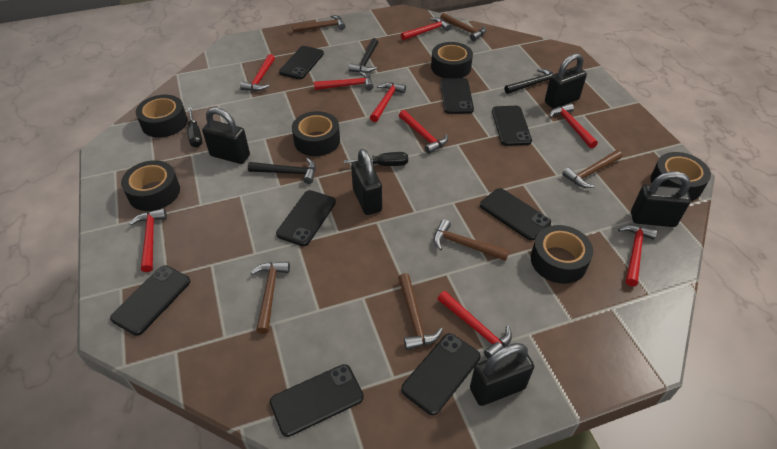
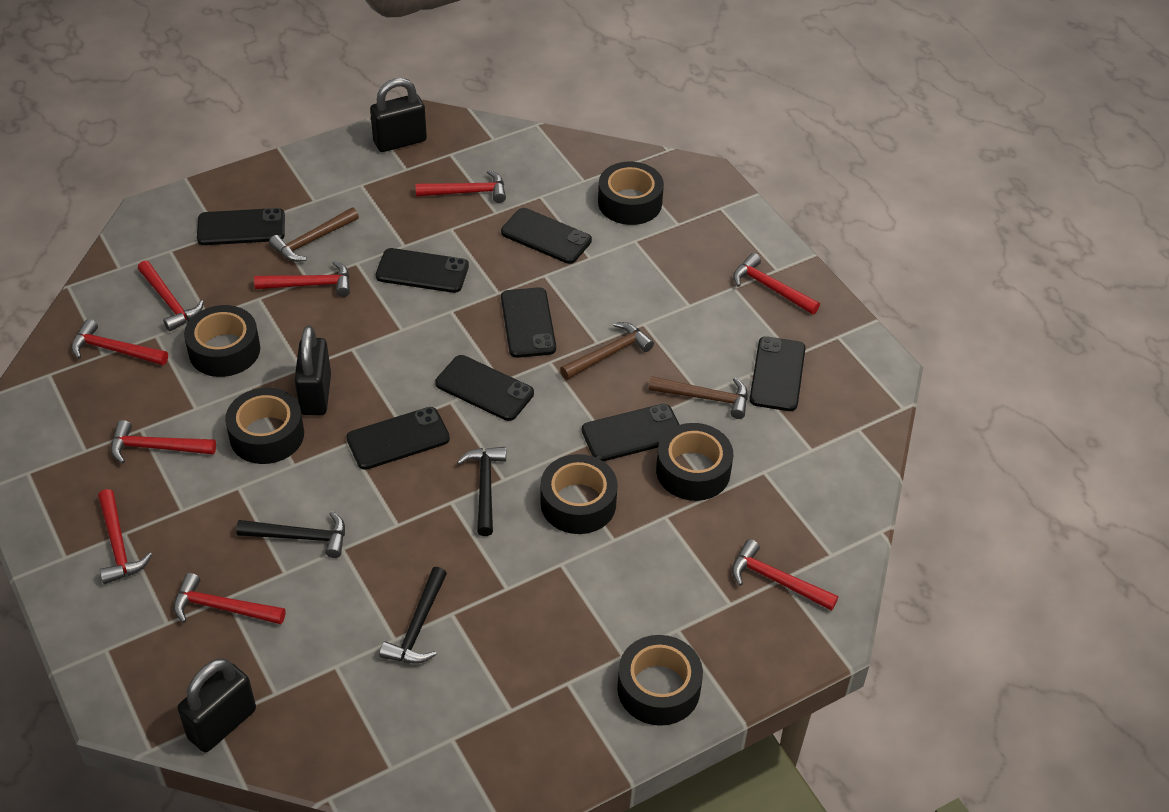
black padlock: [202,107,250,164] [351,149,382,215] [470,343,534,406] [545,53,587,109] [631,171,691,227] = 5 -> [178,658,256,752] [294,326,331,415] [370,78,427,152] = 3
black screwdriver: [187,107,203,147] [344,152,408,166] = 2 -> none = 0
brown hammer: [251,262,290,334] [292,15,346,33] [398,273,443,350] [434,219,509,261] [440,13,486,41] [562,150,622,188] = 6 -> [269,207,359,262] [560,322,654,380] [649,376,748,419] = 3

